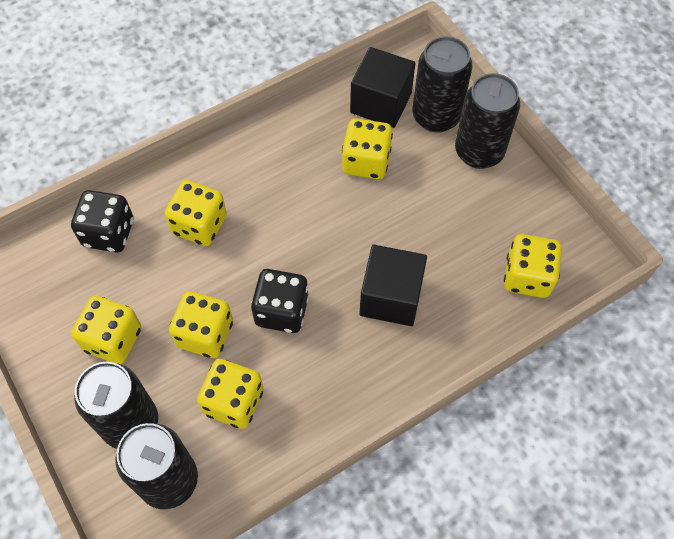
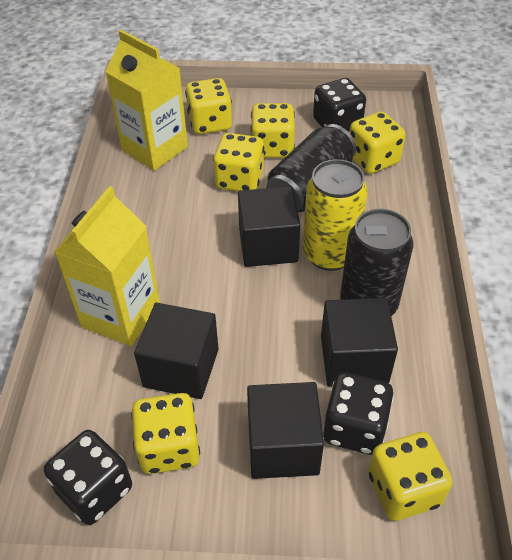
black can: [75,362,158,449] [115,423,198,509] [412,36,472,133] [455,73,520,169] = 4 -> [266,124,356,212] [340,209,413,316] = 2
black cube: [350,47,416,128] [360,245,427,326] = 2 -> [134,303,219,399] [238,186,300,267] [247,382,324,479] [321,298,398,387] = 4
black dice: [71,190,133,253] [251,269,309,333] = 2 -> [44,430,132,525] [313,78,366,132] [323,372,394,455] = 3
yellow can: none = 0 -> [303,159,368,271] = 1
yellow carton: none = 0 -> [54,186,160,346] [105,30,188,171] = 2

